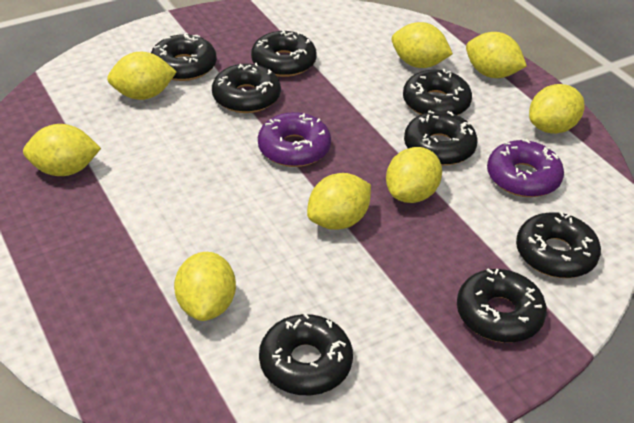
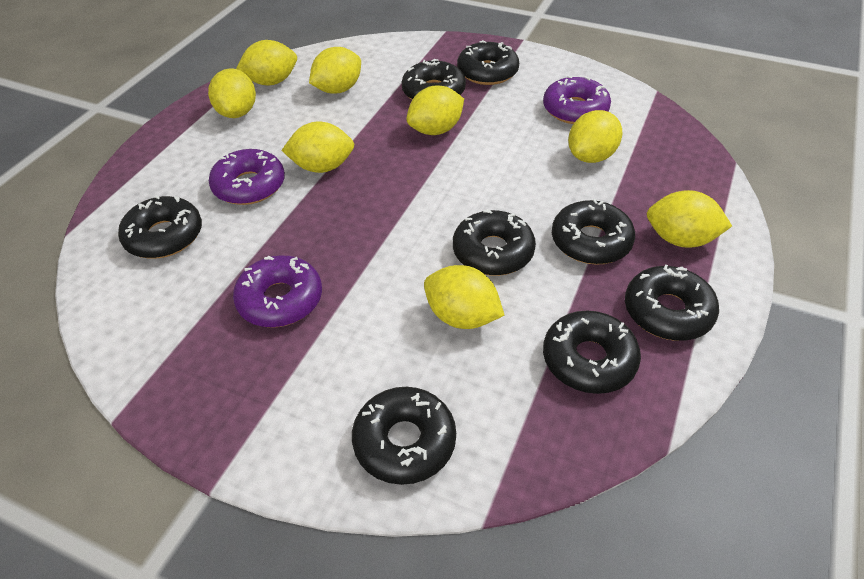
purple donut: [258,112,331,167] [487,139,564,197] = 2 -> [209,149,285,205] [233,255,322,327] [543,75,611,124] = 3

